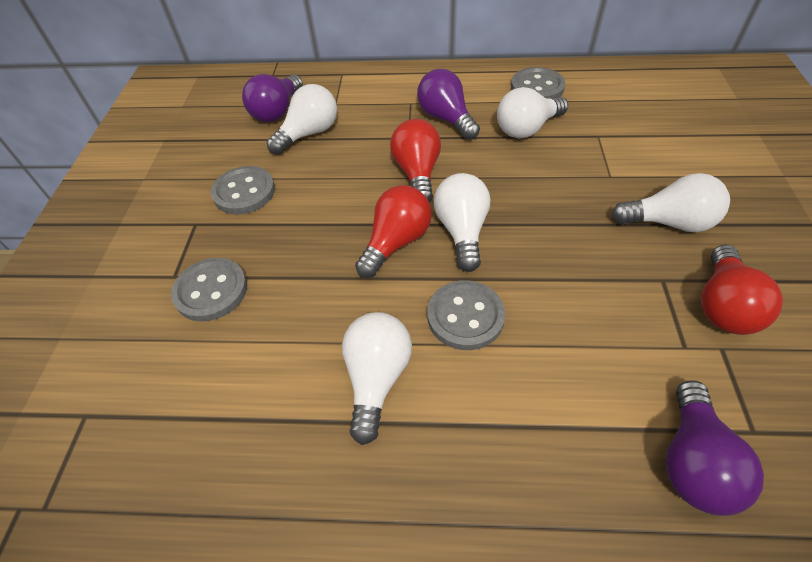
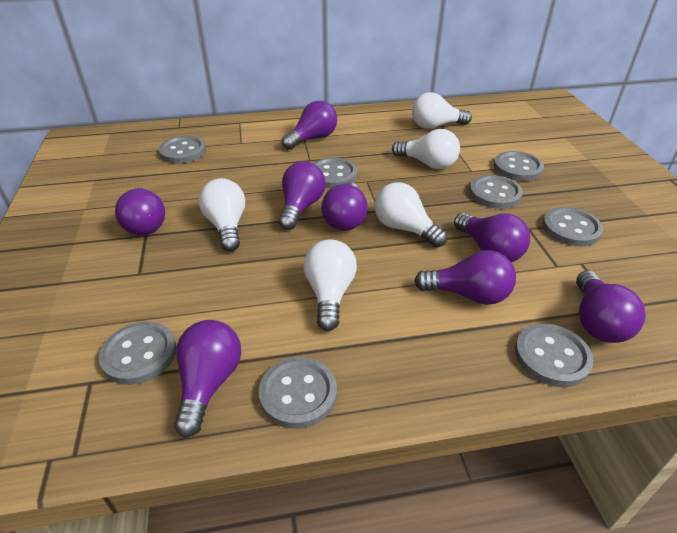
grey button: [171,258,247,321] [211,166,275,214] [427,280,505,350] [511,67,565,98] = 4 -> [99,322,176,385] [159,136,206,163] [259,357,337,429] [313,158,357,188] [469,175,523,209] [494,151,544,181] [515,324,594,387] [543,207,603,246] = 8
purple light bulb: [242,74,303,122] [417,69,480,140] [665,380,764,516] = 3 -> [115,187,165,236] [174,320,241,438] [279,161,325,230] [282,101,337,150] [321,182,368,231] [414,250,516,305] [454,213,530,262] [576,270,646,343] = 8
red light bulb: [355,185,432,278] [390,119,441,202] [701,245,783,335] = 3 -> none = 0

